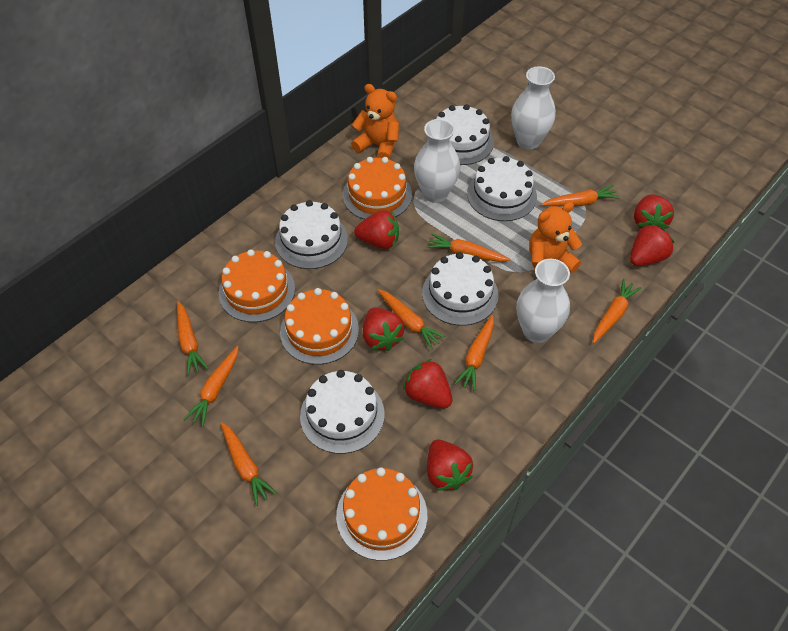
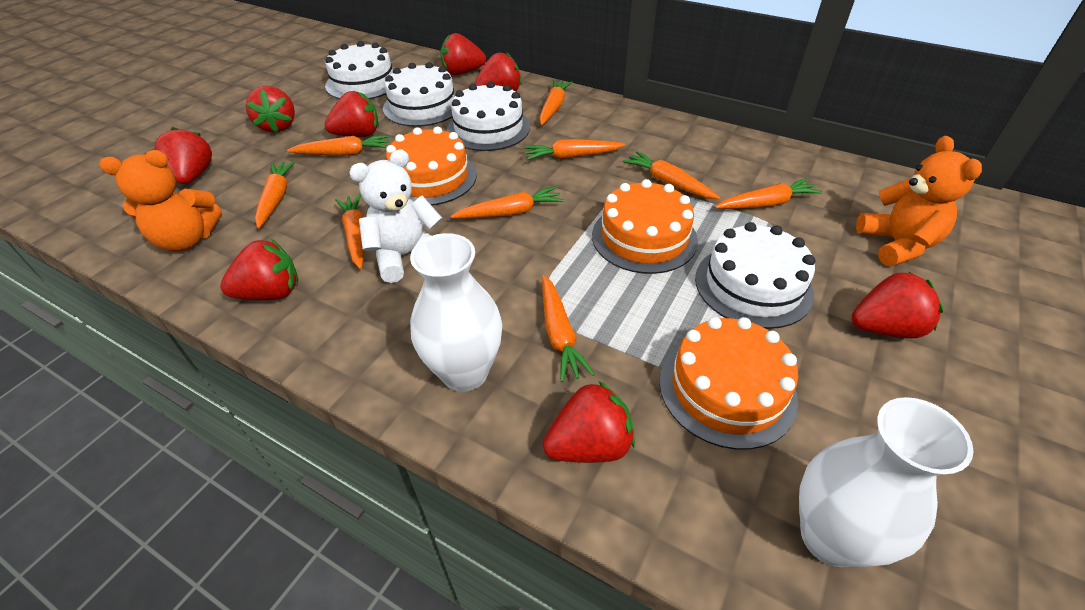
orange cake: [219,249,295,322] [280,288,359,365] [336,467,427,561] [343,157,412,220] = 4 -> [386,127,477,206] [592,179,698,274] [659,317,798,450] = 3
orange carrot: [177,301,208,375] [184,346,239,426] [221,422,277,506] [378,289,446,350] [427,234,510,262] [454,315,494,391] [541,185,620,206] [593,279,642,344] = 8 -> [255,161,296,228] [287,135,389,156] [335,194,364,269] [451,186,564,219] [524,139,626,160] [539,80,573,125] [542,275,595,382] [623,151,720,199] [715,178,822,209] = 9
red strawberry: [354,210,399,249] [363,307,404,351] [403,359,452,408] [427,440,473,491] [630,224,675,266] [634,194,674,229] = 6 -> [155,127,212,184] [220,239,298,300] [246,86,295,133] [324,91,379,137] [440,33,486,75] [474,52,522,92] [543,381,635,463] [851,272,943,338] = 8
white cake: [275,200,348,269] [300,370,385,454] [422,252,499,326] [436,104,494,165] [467,156,537,221] = 5 -> [325,41,394,99] [383,62,455,127] [447,82,530,151] [695,222,815,329] = 4
white teddy bear: none = 0 -> [349,149,442,283] = 1
white vase: [414,119,460,203] [511,66,556,149] [517,259,570,343] = 3 -> [410,233,502,392] [799,397,974,567] = 2

